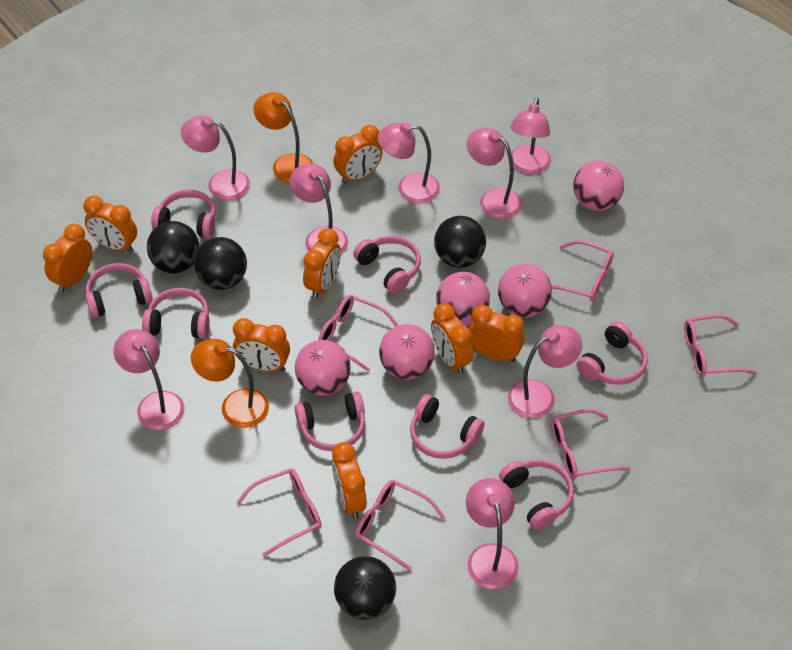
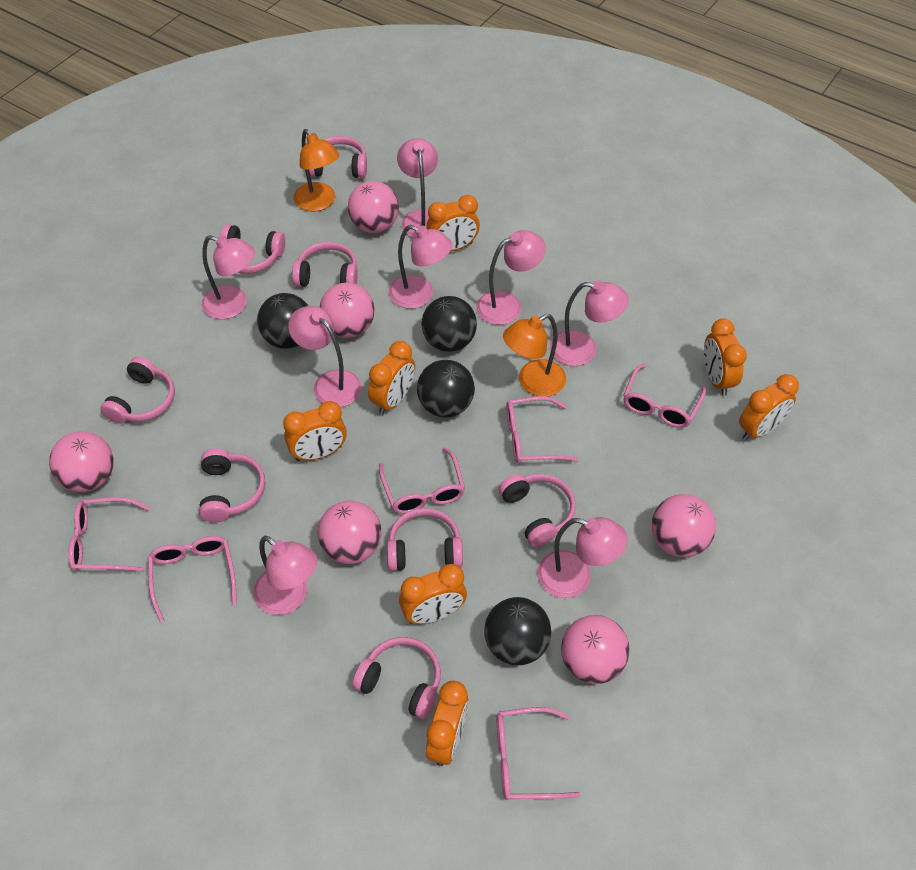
orange clock: [43,224,92,292] [83,196,137,253] [233,318,290,372] [303,228,341,299] [332,442,367,519] [333,125,382,184] [431,303,473,374] [469,305,525,362] = 8 -> [283,401,347,461] [368,341,415,415] [399,564,467,624] [426,195,480,251] [426,681,469,766] [704,318,747,396] [739,374,799,441] = 7
pink ball: [295,340,351,396] [379,324,435,380] [436,272,490,325] [498,264,552,318] [573,160,624,211] = 5 -> [49,431,114,492] [318,501,381,564] [320,283,375,338] [348,181,399,233] [561,615,630,684] [652,494,716,557] = 6

